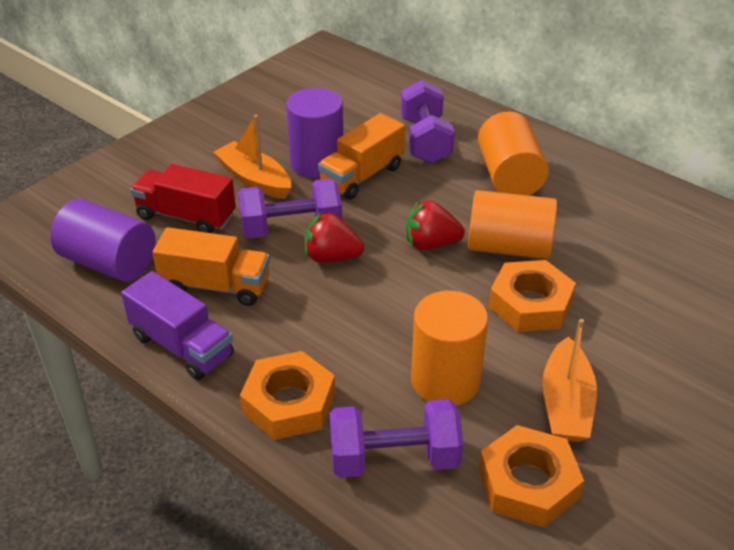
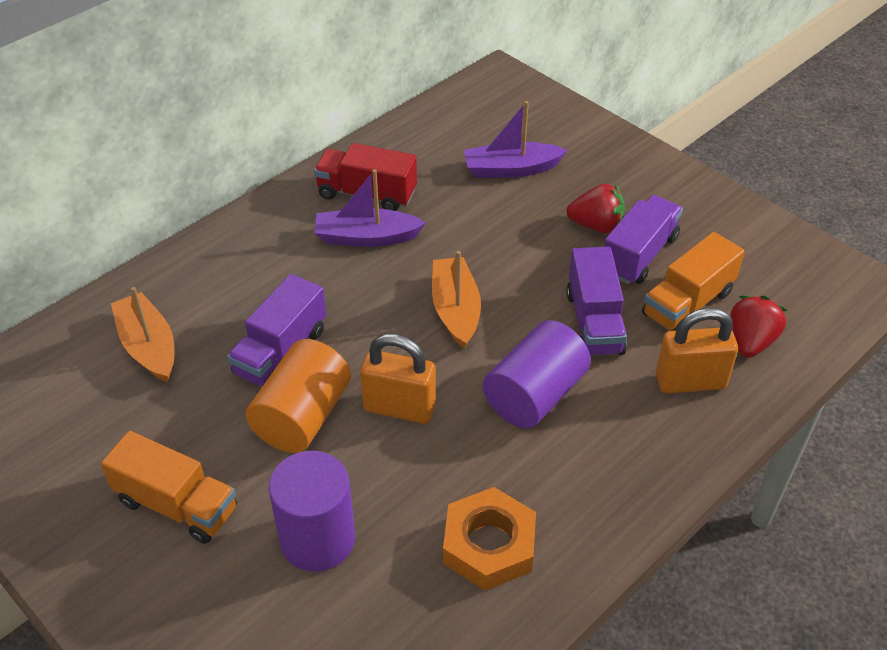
orange cylinder: [411,291,488,405] [468,190,557,259] [478,111,549,196] = 3 -> [246,339,351,453] = 1
orange nut: [240,351,335,440] [479,425,584,528] [489,260,576,332] = 3 -> [443,487,536,591] = 1
orange padlock: none = 0 -> [360,334,436,424] [656,308,738,393] = 2
purple boat: none = 0 -> [314,169,426,247] [464,101,568,178] = 2
purple dumbbell: [238,178,342,238] [329,399,464,478] [401,80,454,164] = 3 -> none = 0
purple truck: [121,271,234,380] = 1 -> [227,274,326,386] [566,247,627,355] [604,195,683,284] = 3

